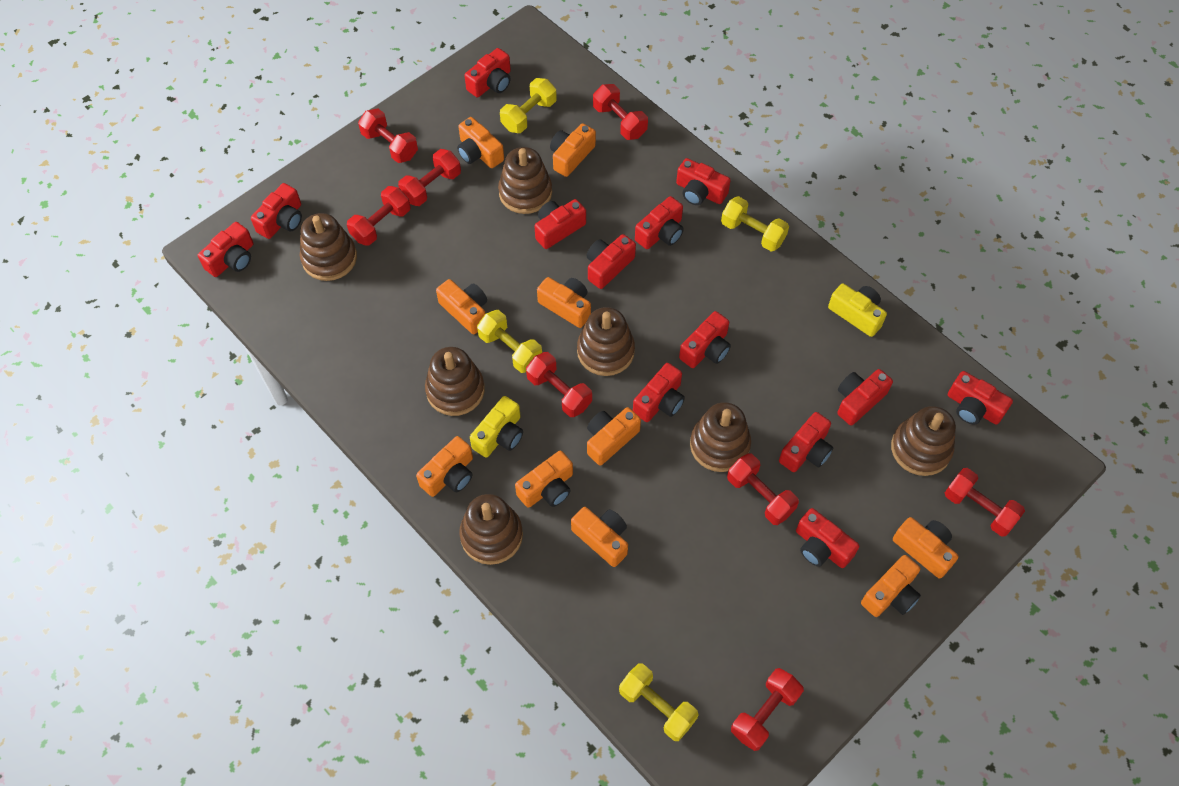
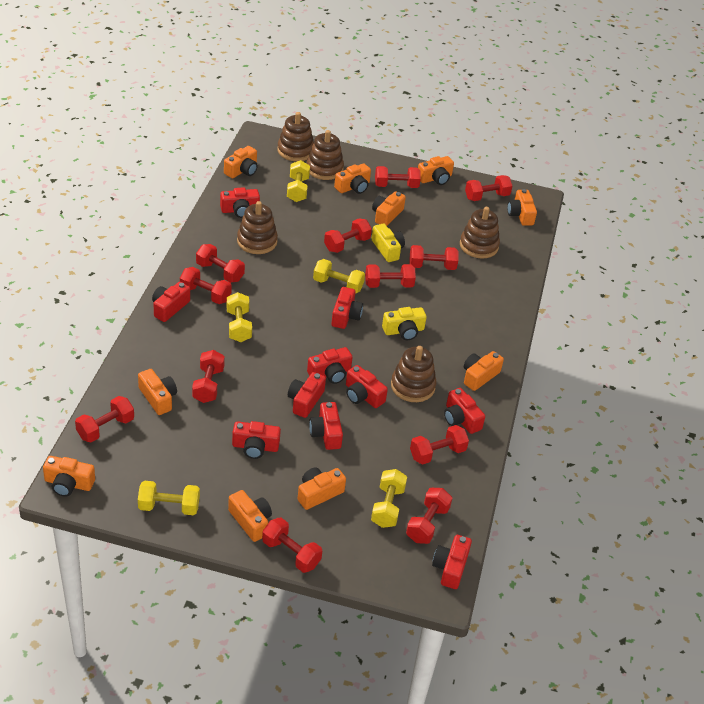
brown stacking toy: [300,213,357,281] [425,347,485,416] [459,494,523,565] [498,147,552,214] [577,307,635,376] [690,402,751,472] [891,406,956,476] = 7 -> [237,201,278,254] [277,112,314,161] [307,130,344,180] [391,346,436,402] [460,207,500,258] = 5
red camera: [198,222,253,277] [251,183,302,239] [464,48,511,97] [534,199,586,249] [587,234,636,289] [633,363,685,422] [635,196,684,249] [676,158,731,205] [679,311,731,368] [779,412,833,472] [796,508,859,568] [837,369,893,425] [948,371,1013,425] = 13 -> [152,282,190,322] [220,187,260,218] [232,421,281,459] [288,372,326,418] [307,347,353,384] [309,402,343,450] [331,287,363,329] [346,365,388,408] [432,535,472,589] [444,388,485,434] = 10
red dumbbell: [347,186,411,246] [358,108,418,163] [398,149,461,206] [526,352,592,417] [593,84,648,140] [727,453,799,525] [731,668,804,751] [945,468,1025,536] = 8 -> [75,396,134,442] [180,267,232,304] [192,350,225,403] [196,244,245,283] [262,518,322,573] [324,218,372,253] [365,264,416,288] [375,166,421,188] [406,488,452,544] [409,245,458,270] [410,425,469,465] [465,175,512,201] = 12
yellow dumbbell: [477,310,542,373] [500,78,557,133] [619,663,698,741] [721,196,789,251] = 4 -> [138,481,200,515] [227,292,252,342] [287,160,310,202] [313,259,365,294] [371,469,407,528] = 5

